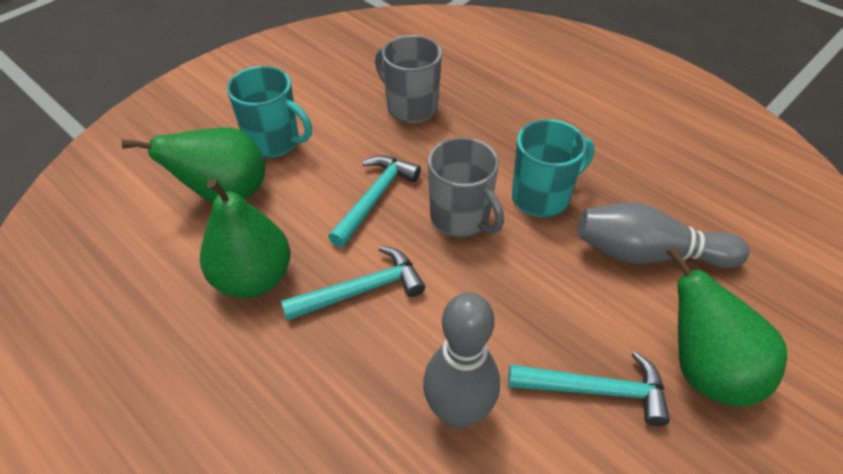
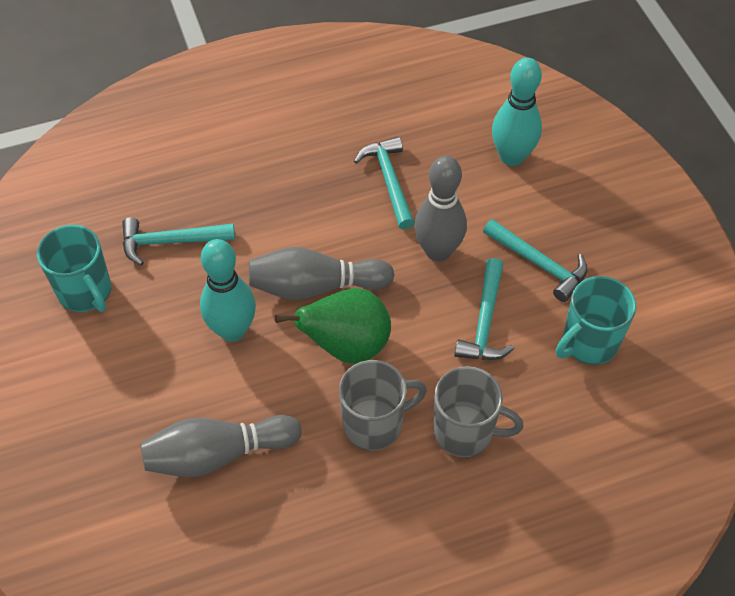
green pear: [122,127,265,203] [200,178,291,298] [666,246,787,407] = 3 -> [275,288,391,364] = 1
grey bowling pin: [423,292,500,429] [578,202,749,268] = 2 -> [140,415,302,477] [249,247,394,300] [414,156,467,262] = 3
turquoise bowling pin: none = 0 -> [200,239,256,342] [492,57,542,166] = 2
turquoise hammer: [281,246,425,321] [328,156,421,247] [508,352,670,426] = 3 -> [122,217,235,266] [354,137,414,230] [454,258,514,360] [483,219,588,302] = 4

